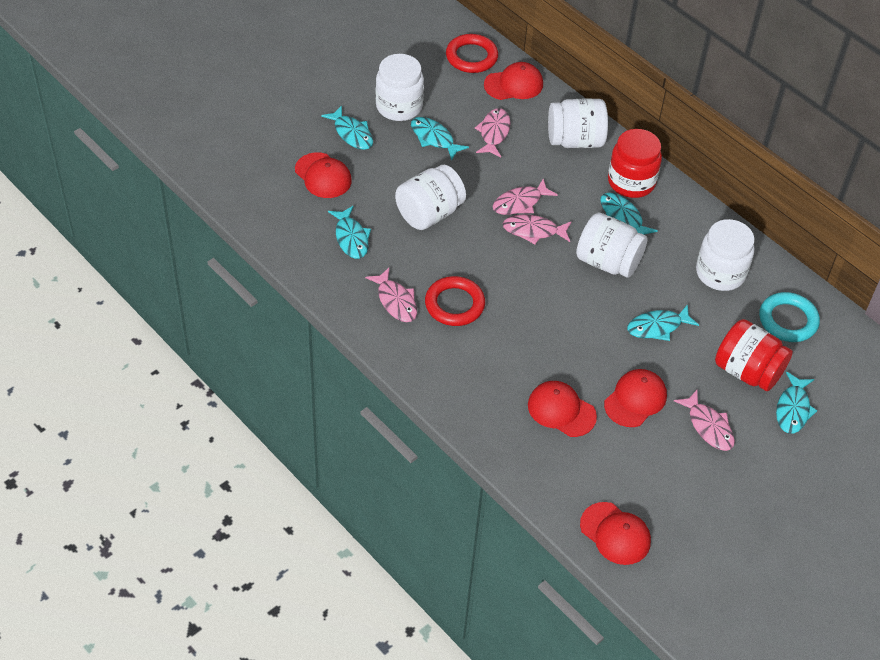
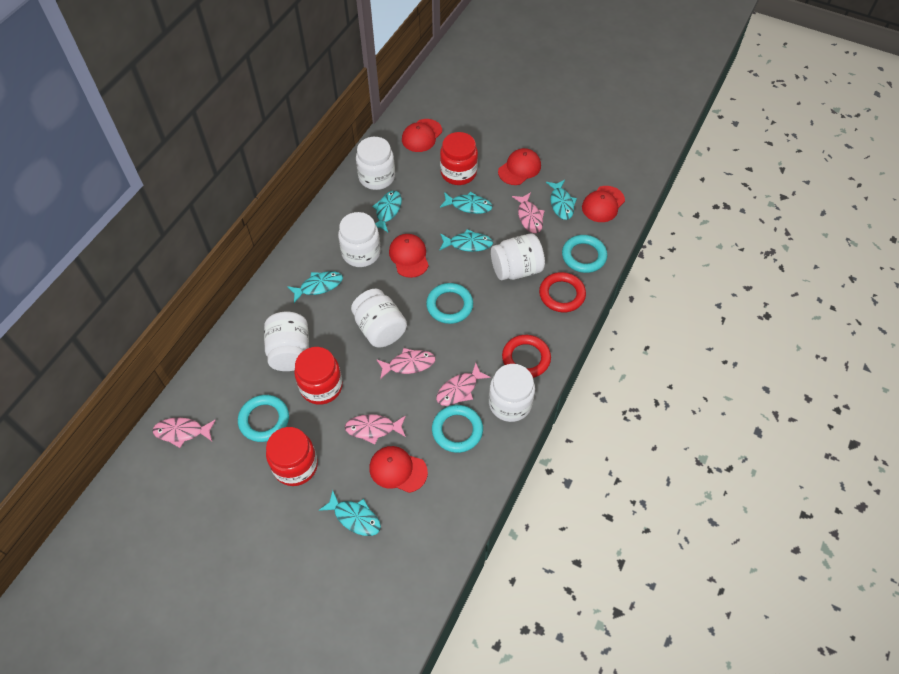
red jar: [608,129,662,198] [715,319,793,391] = 2 -> [266,427,318,486] [294,347,343,405] [440,132,478,185] = 3
turquoise ring: [759,292,820,342] = 1 -> [238,395,289,442] [426,283,473,324] [432,405,483,453] [562,235,607,273] = 4
white jar: [375,54,424,121] [395,165,466,230] [548,98,608,148] [576,212,648,278] [696,219,755,291] = 5 -> [264,312,309,371] [338,212,381,267] [351,289,407,348] [356,137,395,190] [489,364,535,422] [491,234,545,280] = 6

